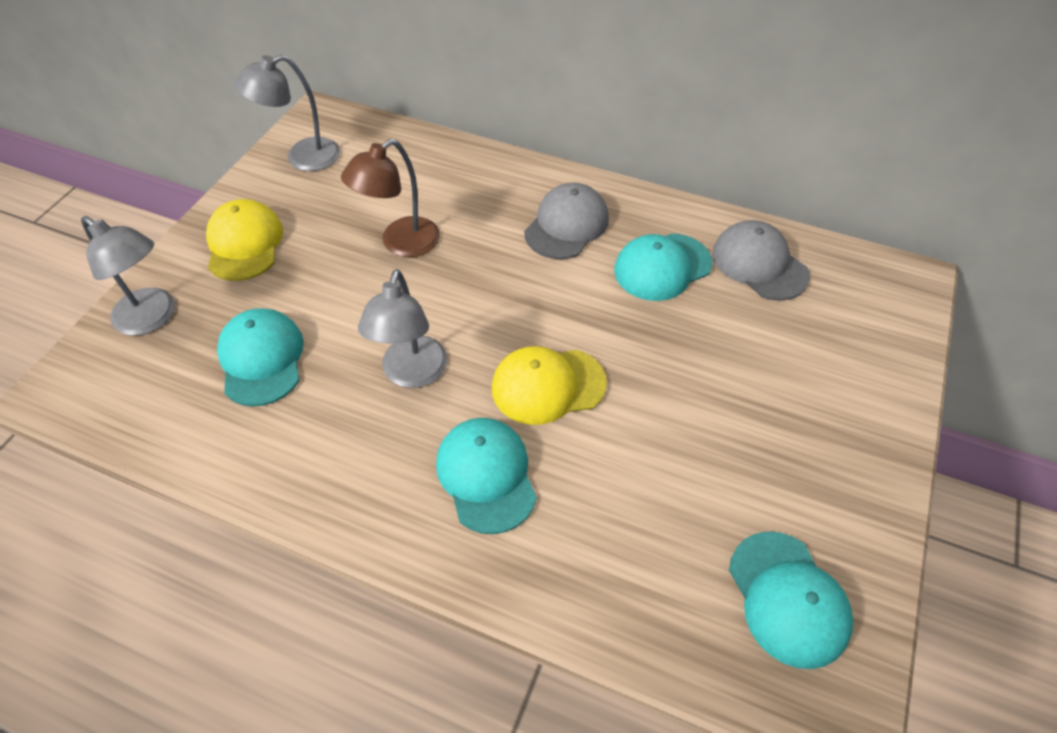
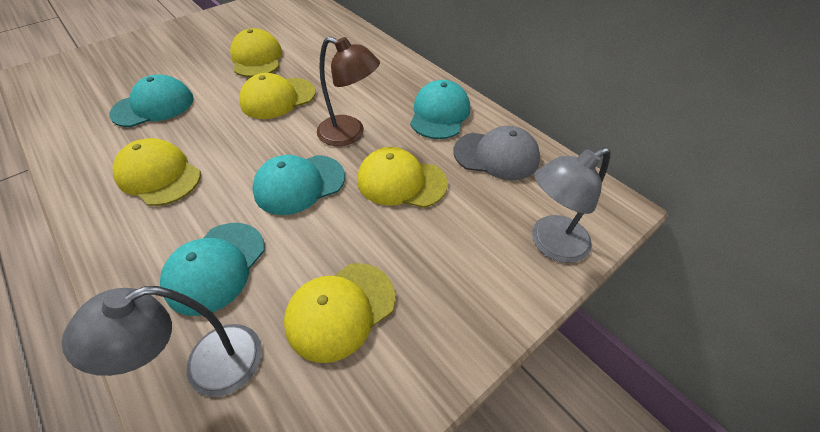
grey cap: [524,183,609,259] [712,220,810,301] = 2 -> [453,126,540,180] = 1
grey lamp: [81,216,175,336] [234,55,340,171] [358,269,447,388] = 3 -> [61,286,262,397] [532,147,610,263] = 2
yellow cap: [206,199,283,281] [492,346,607,425] = 2 -> [112,138,201,206] [230,28,282,77] [239,73,316,119] [284,263,395,363] [357,147,448,208] = 5

